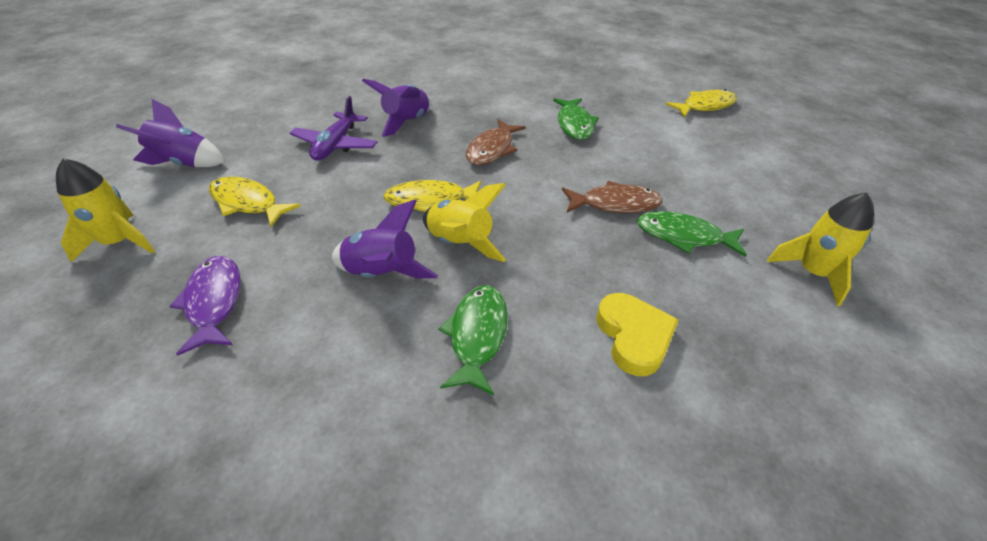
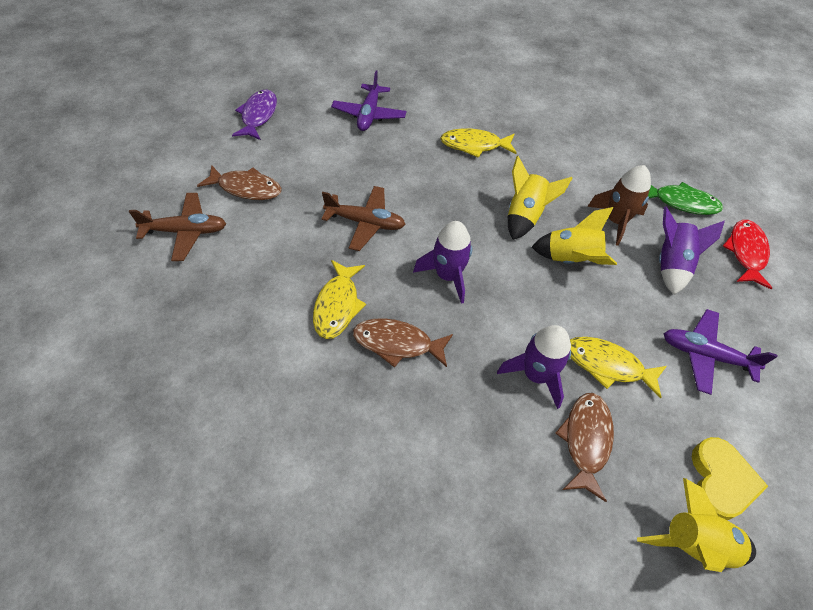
brown fish: [466,119,526,165] [562,181,663,213] = 2 -> [197,165,282,200] [353,318,453,368] [555,393,614,502] = 3
brown plane: none = 0 -> [129,193,226,261] [321,186,406,251] = 2
brown rocket: none = 0 -> [587,165,651,246] = 1
green fish: [438,285,508,395] [553,98,599,140] [637,211,747,257] = 3 -> [648,182,723,215] = 1
purple plane: [290,96,377,161] = 1 -> [331,71,406,131] [664,309,777,395] = 2
red fish: none = 0 -> [723,220,772,289] = 1

